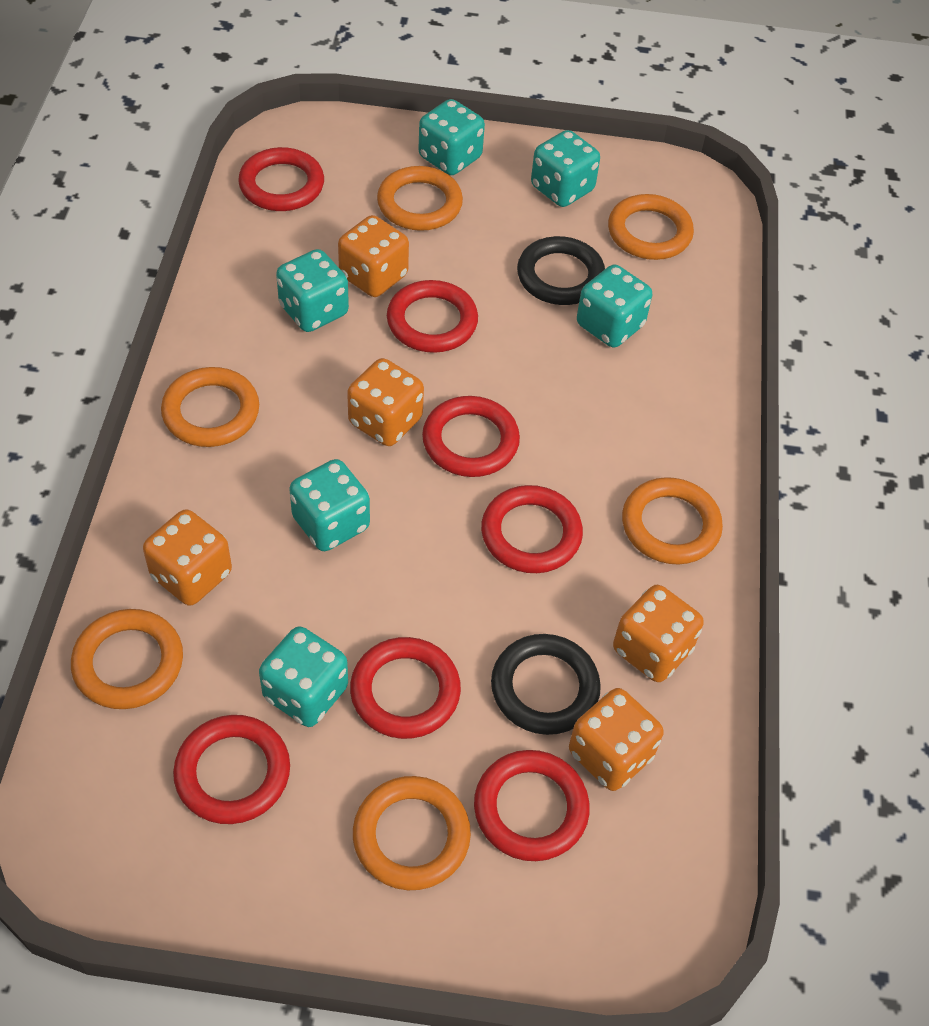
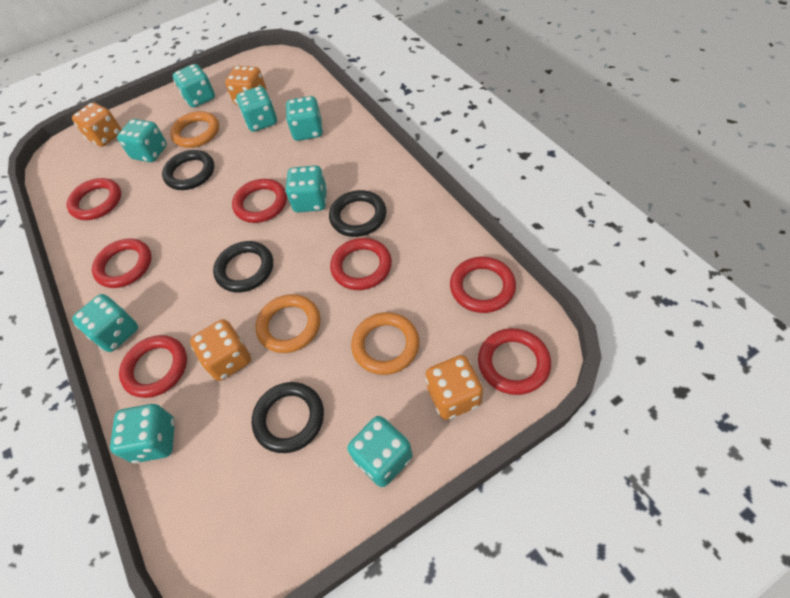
black ring: [491,634,601,735] [517,236,605,305] = 2 -> [162,150,214,190] [213,241,273,292] [252,382,324,453] [329,190,387,237] = 4
orange dice: [143,509,232,606] [338,215,409,297] [347,358,424,446] [569,688,664,791] [613,585,704,682] = 5 -> [72,102,122,147] [190,319,251,381] [225,66,266,105] [426,355,483,420] = 4
orange ring: [71,609,183,709] [161,367,259,447] [353,776,471,890] [377,166,463,231] [608,194,694,260] [622,477,723,564] = 6 -> [170,111,219,148] [255,294,320,353] [351,312,419,375] = 3
turquoise dice: [259,626,348,727] [276,249,349,332] [289,459,370,551] [418,99,485,175] [531,130,600,207] [577,264,652,348] = 6 -> [72,294,138,352] [110,404,175,463] [117,119,167,162] [173,64,215,108] [236,86,277,132] [285,165,327,212] [286,96,323,141] [347,416,412,487] = 8

